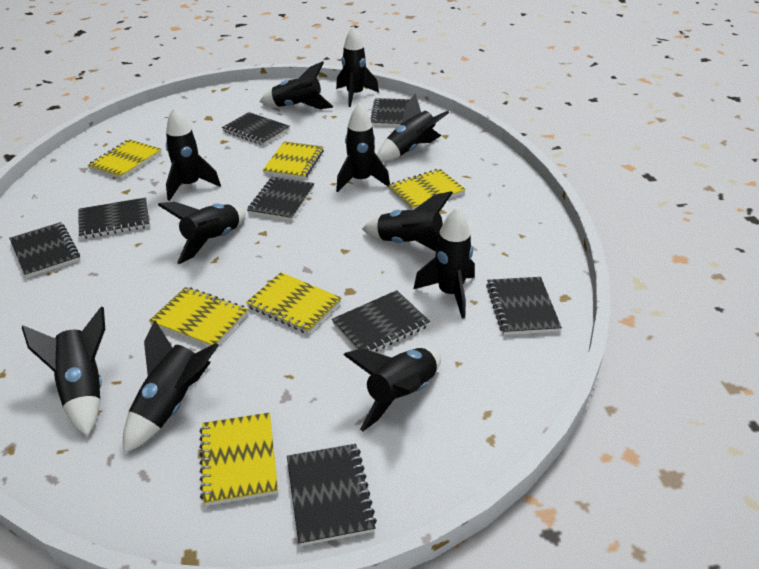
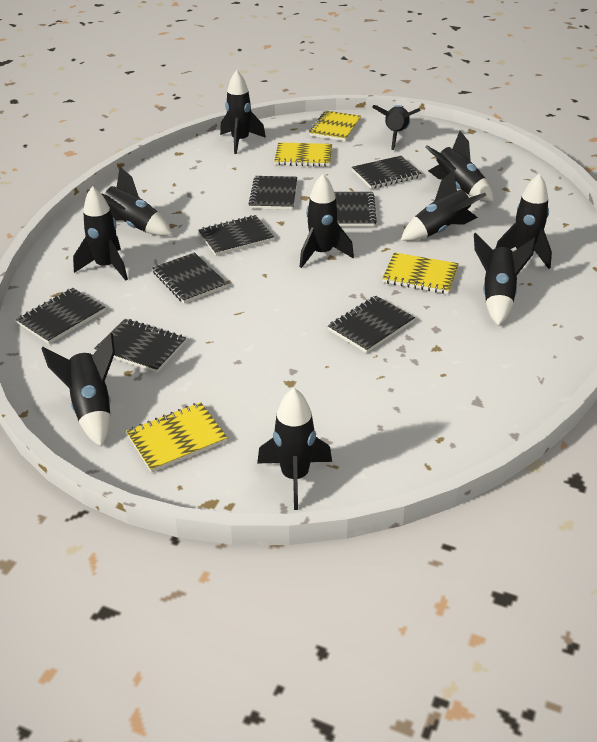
yellow notebook: [87,140,162,179] [149,287,248,346] [200,413,278,506] [246,272,341,334] [263,141,324,179] [388,169,466,210] = 6 -> [126,402,227,473] [274,142,332,167] [309,111,361,141] [382,252,459,294] = 4

